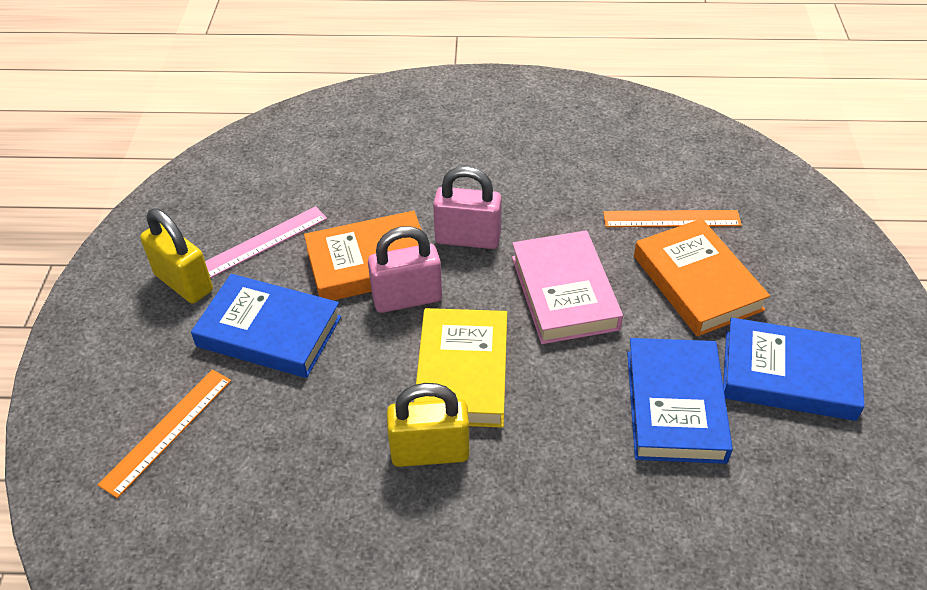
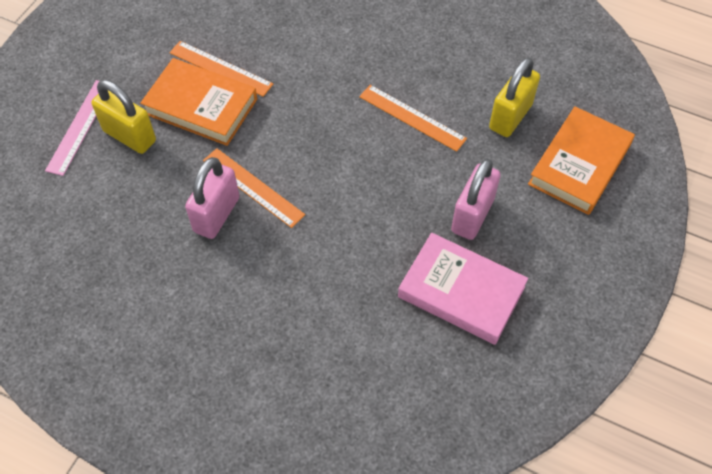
blue book: [191,274,341,378] [627,338,733,464] [723,318,865,421] = 3 -> none = 0
orange ruler: [98,369,231,498] [603,210,742,227] = 2 -> [170,41,273,97] [203,148,305,228] [359,85,467,152] = 3
yellow book: [414,308,507,428] = 1 -> none = 0

